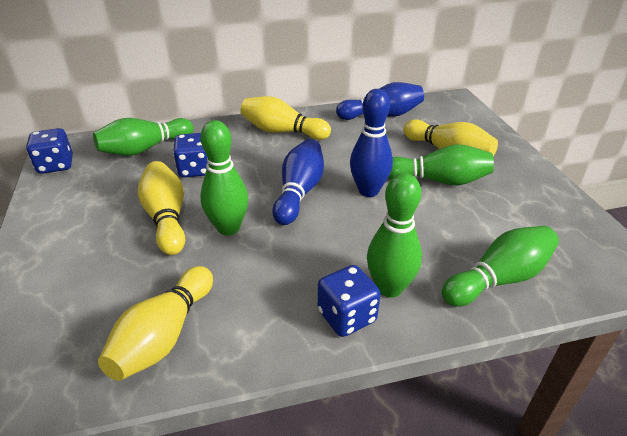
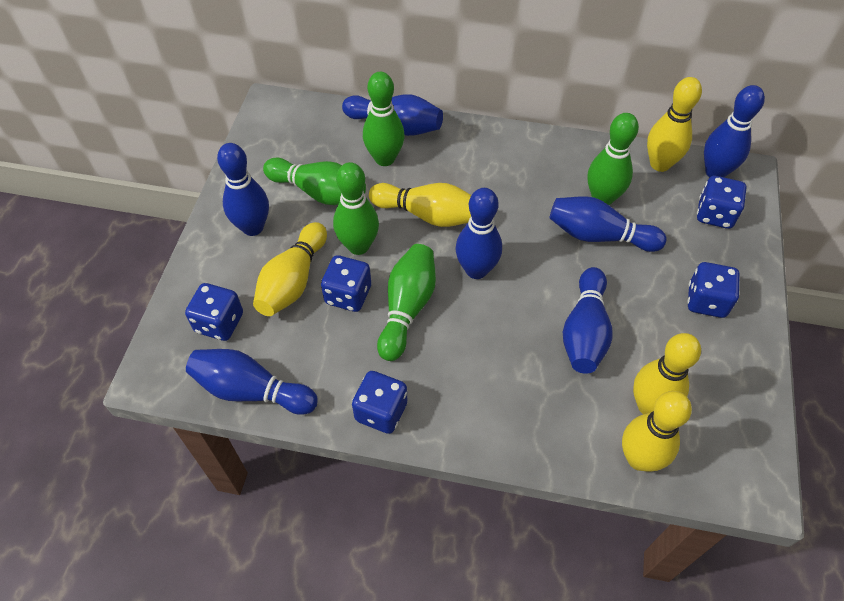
blue bowling pin: [272,139,324,225] [336,82,424,120] [350,89,393,197] = 3 -> [186,349,318,415] [217,143,269,236] [342,94,443,136] [456,188,502,279] [550,196,667,252] [563,267,613,374] [704,85,765,177] = 7
blue dice: [26,128,73,174] [173,133,208,178] [318,265,380,337] = 3 -> [185,283,243,341] [321,255,371,312] [352,371,407,434] [687,262,740,318] [697,176,746,229] = 5
yellow bowling pin: [98,266,213,381] [138,161,185,255] [241,96,331,140] [403,119,498,156] = 4 -> [253,222,327,316] [369,183,471,227] [622,391,692,472] [633,333,701,414] [647,77,702,172] = 5

